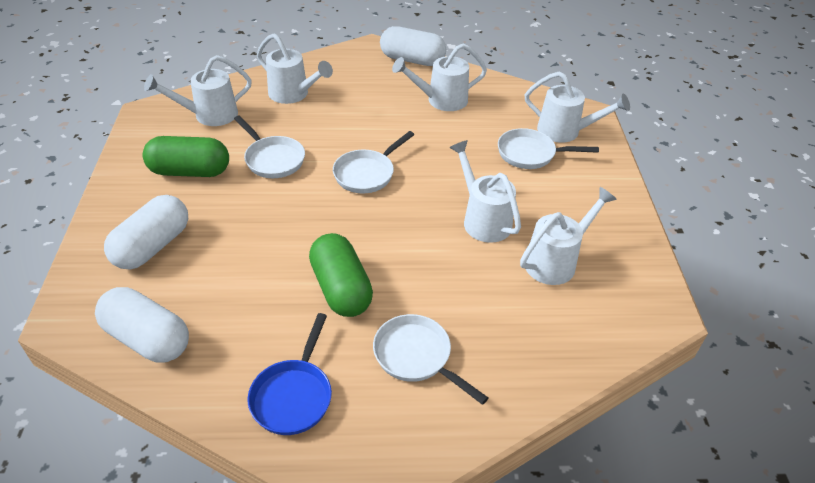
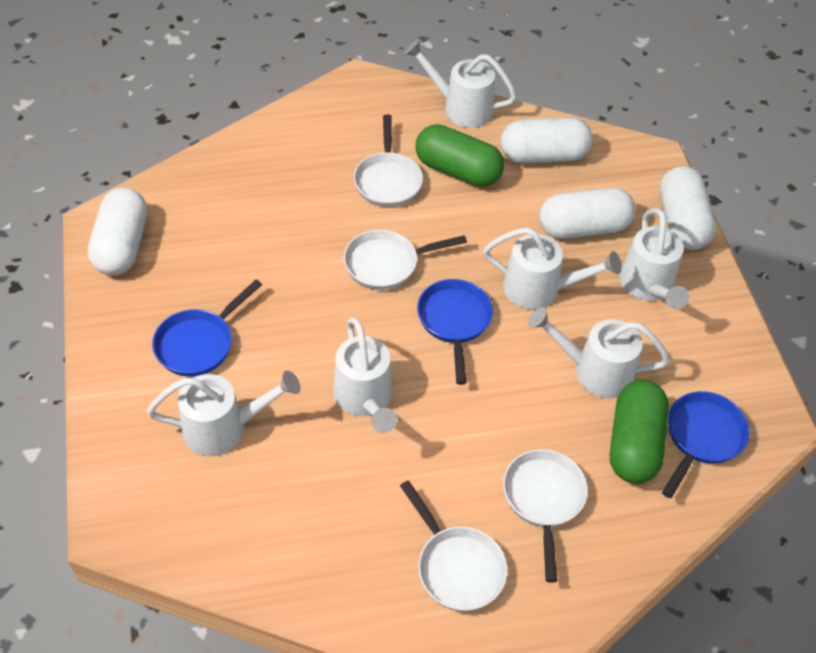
blue pan: [248,313,332,435] = 1 -> [152,280,262,376] [417,279,493,385] [662,391,750,498] = 3
white capsule: [95,287,189,363] [104,195,188,269] [380,26,446,66] = 3 -> [88,188,147,275] [501,118,593,163] [539,187,636,239] [660,166,716,250] = 4

